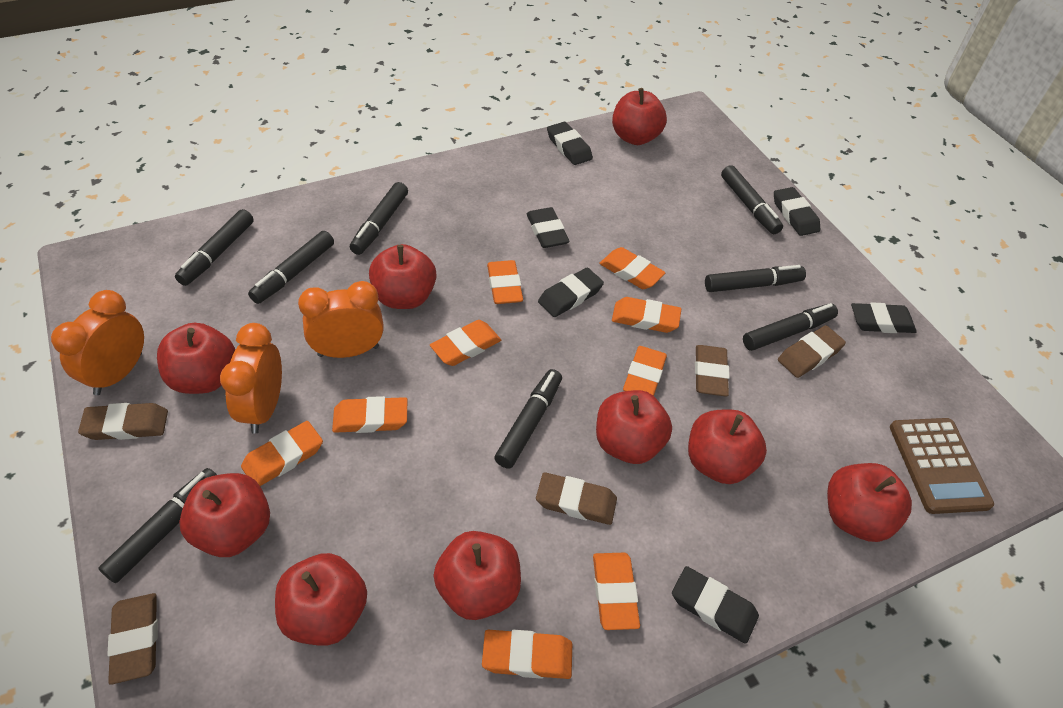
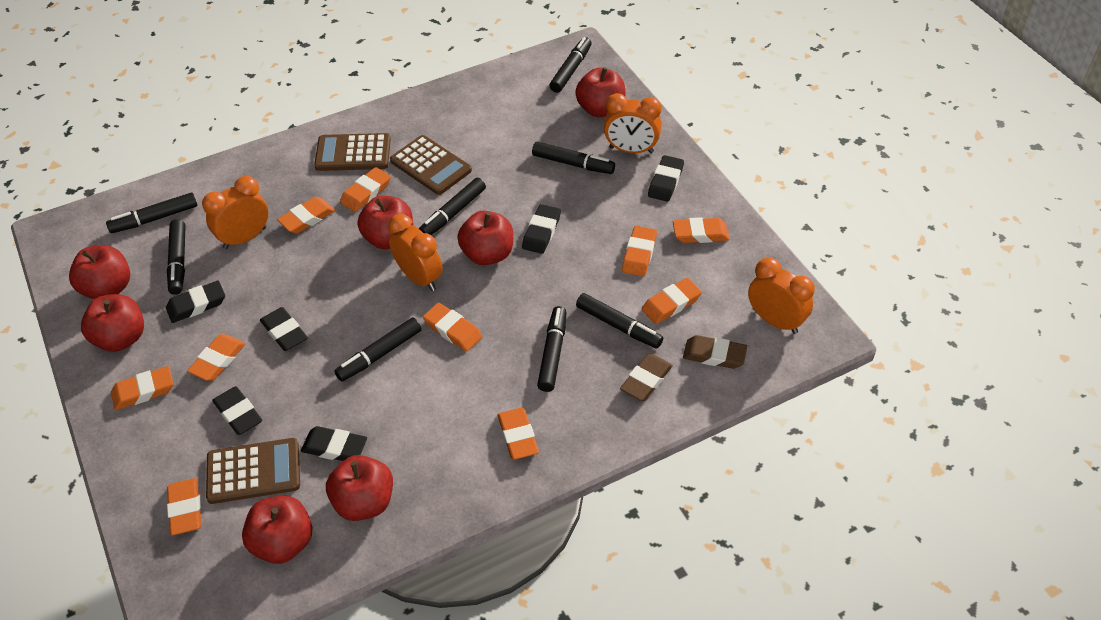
brown calculator: [890,418,994,514] = 1 -> [206,438,300,504] [314,133,391,171] [390,135,472,195] = 3
brown eraser: [78,403,168,440] [107,593,158,685] [536,472,617,525] [695,345,730,396] [778,325,846,378] = 5 -> [620,353,673,401] [683,335,747,369] = 2
orange clock: [51,290,144,395] [220,323,282,434] [298,281,384,358] = 3 -> [202,176,268,249] [388,214,443,291] [604,93,662,153] [748,258,815,334] = 4
orange eraser: [241,421,323,486] [332,396,407,433] [430,320,501,366] [482,630,572,679] [487,260,523,304] [593,553,640,630] [599,247,666,289] [612,297,681,333] [623,346,667,396] = 9 -> [111,366,173,410] [167,478,201,535] [187,334,246,381] [277,197,335,234] [340,167,391,212] [423,303,482,351] [498,408,539,460] [622,226,657,277] [642,278,702,324] [673,217,730,243] = 10
red apple: [157,322,235,394] [179,473,270,557] [275,553,367,646] [369,244,436,309] [433,531,521,620] [596,390,672,464] [612,88,667,145] [688,410,767,484] [827,463,912,542] = 9 -> [69,245,130,299] [81,294,144,352] [242,496,312,564] [326,455,393,521] [357,196,413,249] [457,211,513,265] [575,67,625,118] = 7

